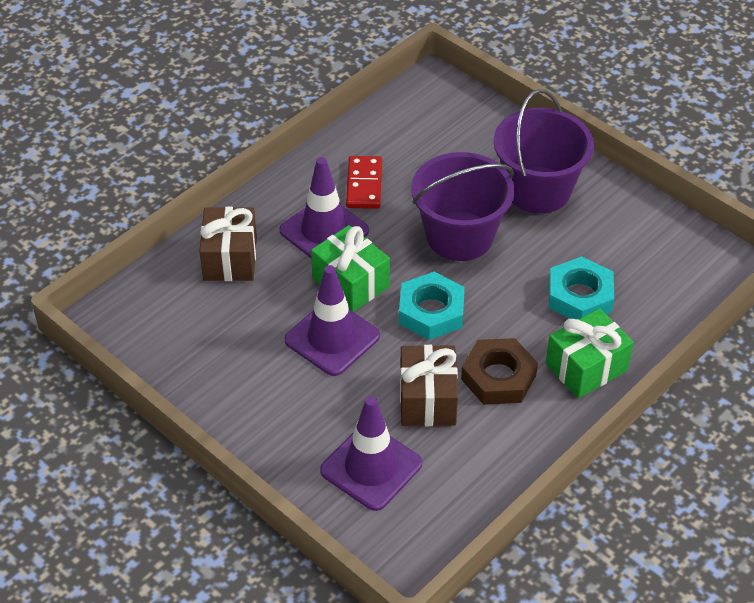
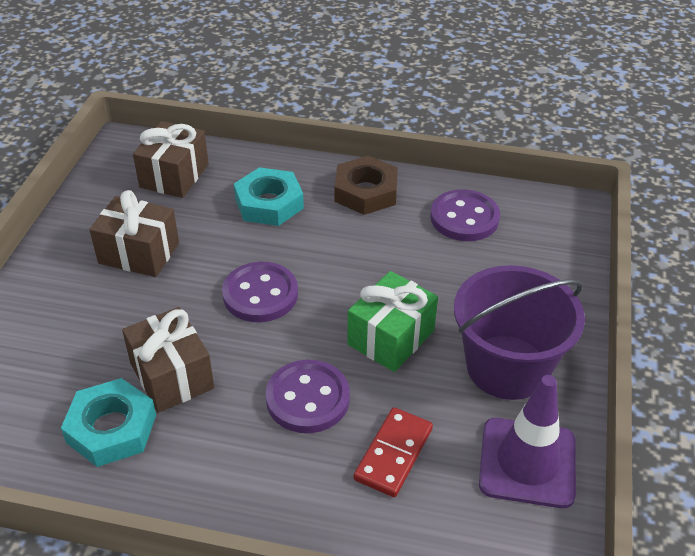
brown gift: [199,207,257,281] [400,345,458,426] = 2 -> [89,190,179,277] [122,307,214,413] [133,121,209,198] = 3
green gift: [311,225,390,312] [546,308,634,398] = 2 -> [347,271,438,372] = 1
purple bucket: [411,152,515,261] [493,89,594,214] = 2 -> [454,265,585,400] = 1
purple button: none = 0 -> [222,262,298,322] [265,360,350,433] [430,189,500,241] = 3
purple traffic cone: [279,157,369,259] [284,265,380,376] [320,396,422,511] = 3 -> [479,375,576,508] = 1

